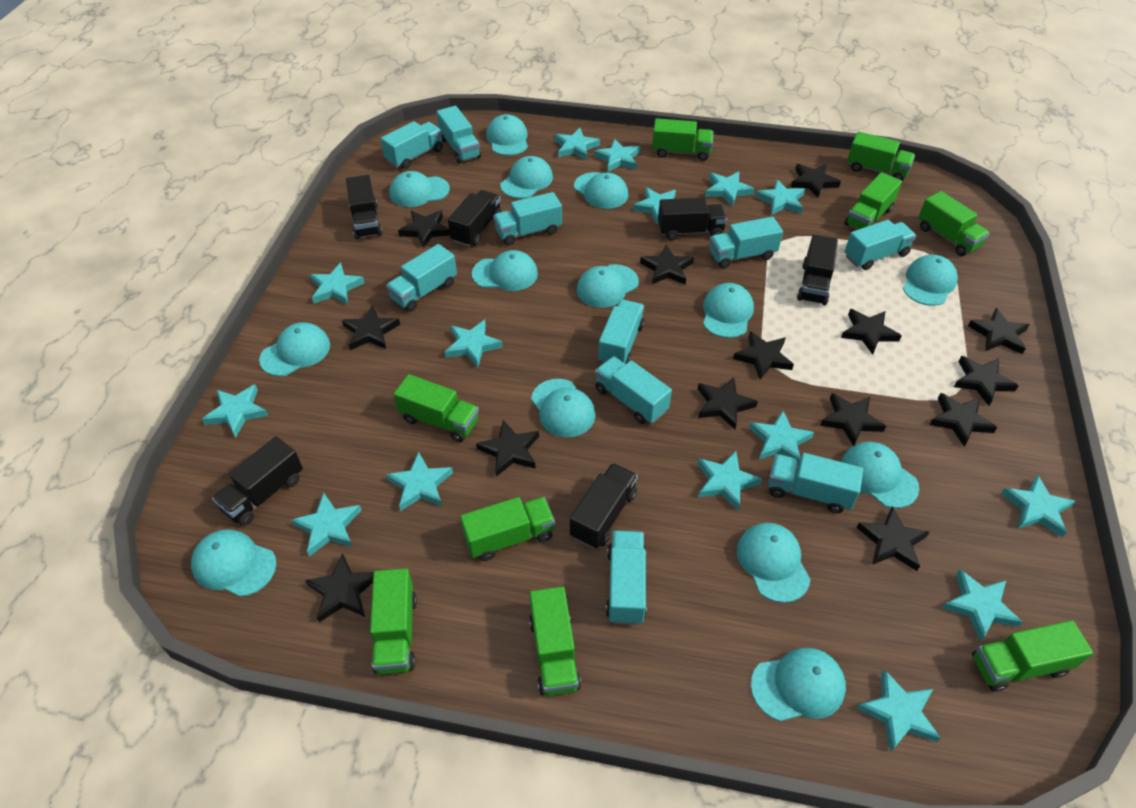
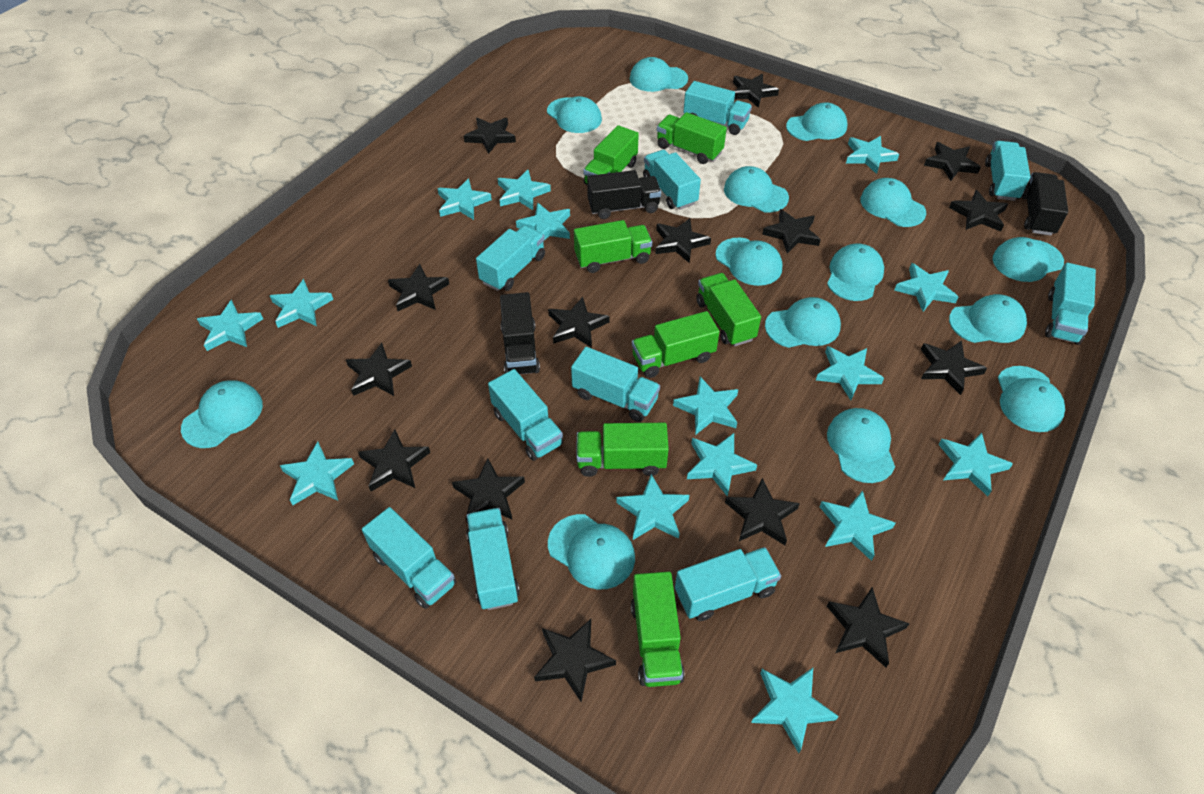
black star: [305,553,374,622] [342,305,400,350] [398,210,450,248] [476,420,539,477] [640,245,694,284] [698,377,758,429] [733,331,794,380] [791,164,841,198] [820,393,886,446] [841,309,902,355] [856,506,930,571] [929,393,997,447] [954,356,1019,406] [968,308,1029,354] = 14 -> [346,343,412,396] [358,429,430,491] [388,264,449,311] [452,458,525,523] [464,118,516,154] [534,619,616,702] [548,297,610,348] [655,218,711,263] [725,478,800,545] [733,74,779,108] [762,209,821,253] [827,587,910,667] [921,341,987,395] [924,142,981,181] [949,190,1008,232] = 15
black truck: [212,436,303,526] [346,175,382,239] [448,190,502,247] [570,463,638,548] [658,198,727,240] [797,235,838,305] = 6 -> [500,292,540,374] [587,170,661,219] [1021,172,1068,236] = 3
green truck: [370,568,417,674] [394,374,479,442] [460,497,555,561] [529,587,581,696] [652,118,713,161] [845,172,902,230] [847,132,915,181] [918,191,990,256] [972,620,1093,692] = 9 -> [574,220,652,273] [577,423,669,477] [583,125,639,185] [631,572,685,687] [632,311,719,378] [657,112,727,164] [696,273,761,346] = 7

